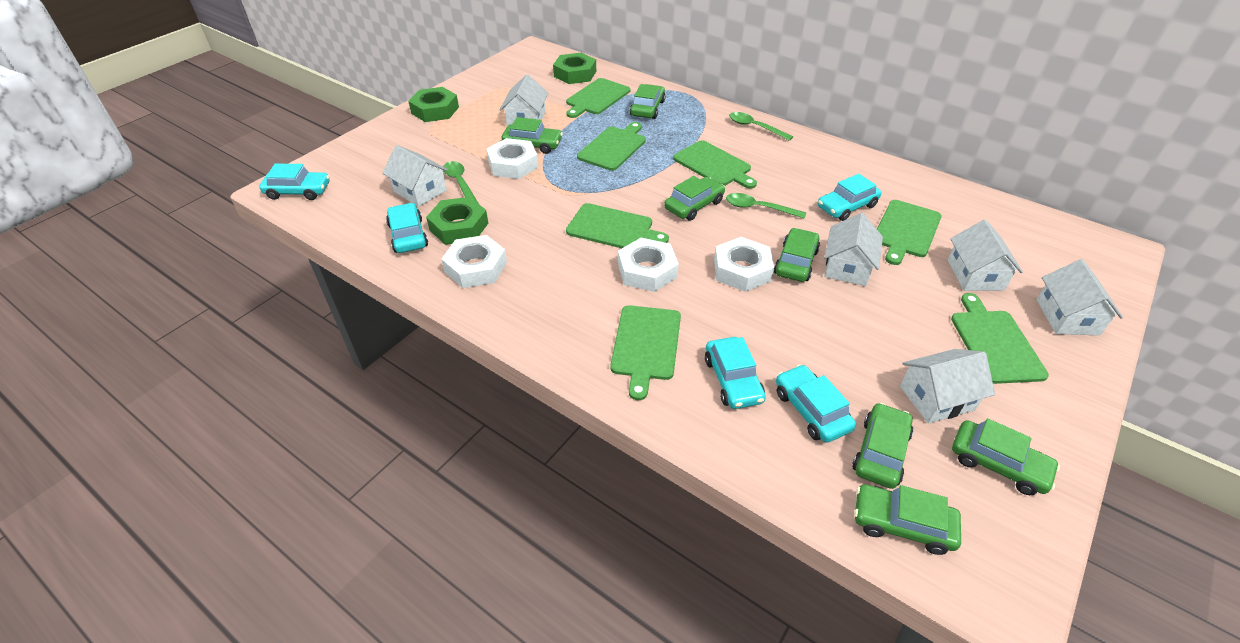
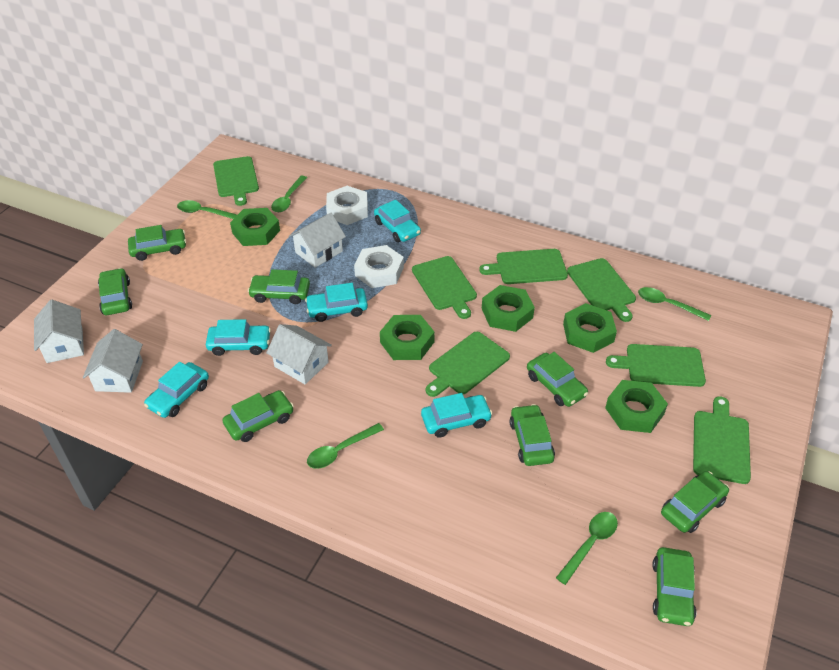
green car: [502,117,563,154] [630,84,666,119] [664,176,725,221] [774,228,820,282] [852,403,913,489] [854,484,961,555] [952,418,1060,495] = 7 -> [98,268,132,315] [128,225,186,261] [222,390,294,442] [248,269,310,304] [509,404,555,466] [527,352,588,407] [652,547,697,626] [661,471,729,533] = 8
green nut: [408,87,459,122] [426,197,488,245] [553,53,596,84] = 3 -> [230,208,280,246] [380,315,435,360] [482,285,535,332] [563,303,617,353] [605,380,668,433] = 5
green spoon: [443,161,479,204] [726,193,806,219] [729,112,793,141] = 3 -> [177,200,237,219] [271,176,307,212] [307,423,384,469] [556,512,618,585] [638,287,711,321] = 5
white house: [382,145,448,207] [500,74,548,126] [824,213,883,286] [900,349,995,424] [948,220,1023,291] [1036,259,1123,335] = 6 -> [34,300,84,363] [83,329,143,393] [266,324,332,384] [289,213,346,268] = 4
white nut: [441,235,507,288] [487,138,538,179] [618,238,679,292] [714,237,774,292] = 4 -> [326,186,368,225] [354,245,404,288] = 2

